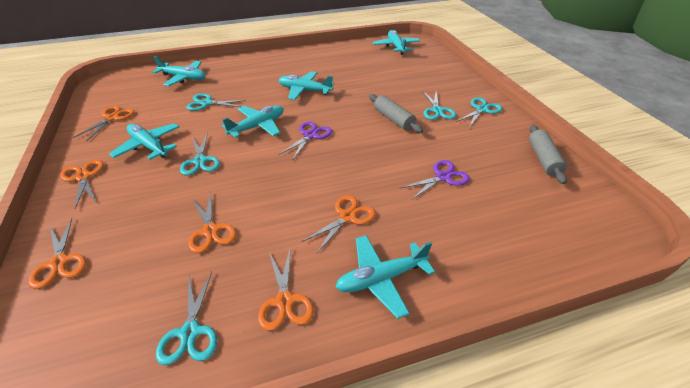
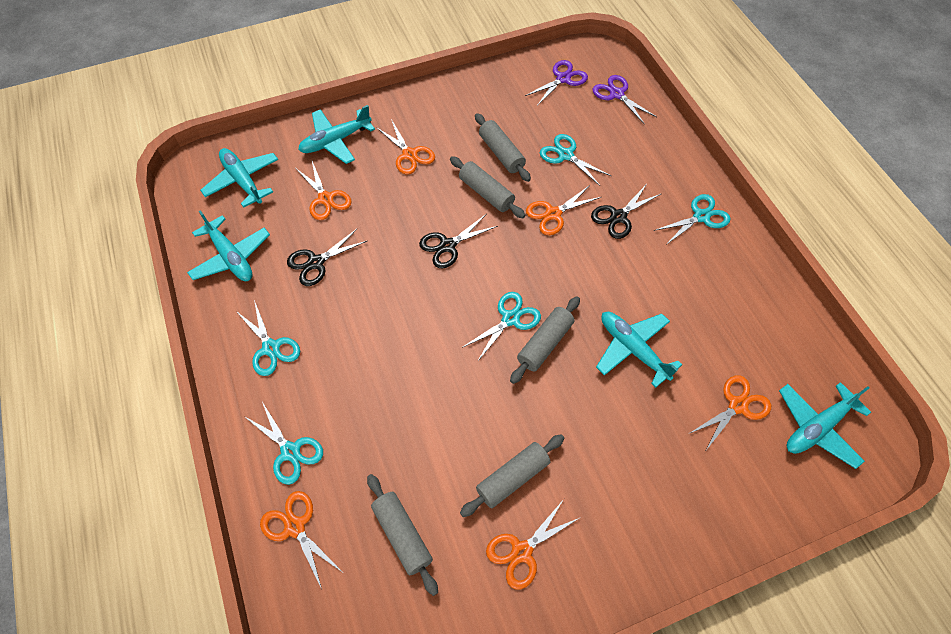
black scissors: none = 0 -> [287,229,367,286] [419,214,498,268] [591,184,661,239] = 3
grey rolling pin: [369,94,423,133] [529,125,567,184] = 2 -> [367,474,438,596] [450,156,525,218] [460,434,565,517] [475,113,531,182] [510,296,580,384] = 5
turquoise plane: [109,123,180,160] [152,56,206,86] [222,105,284,138] [279,71,335,100] [336,235,435,319] [373,30,420,55] = 6 -> [187,210,270,281] [200,148,278,208] [298,105,375,164] [596,312,682,388] [779,382,871,469] = 5

